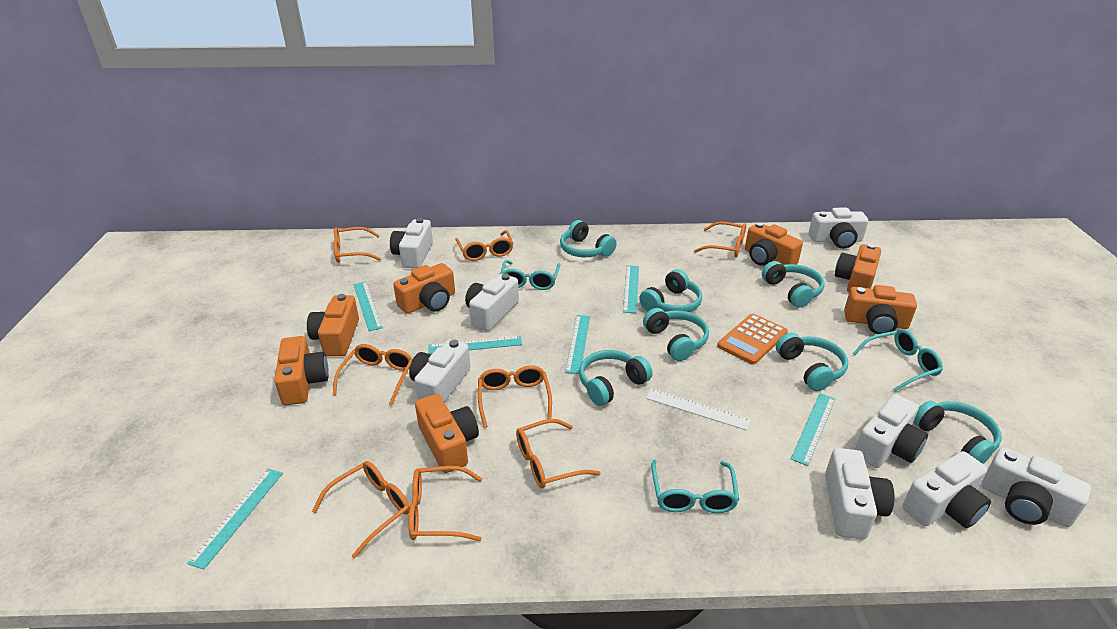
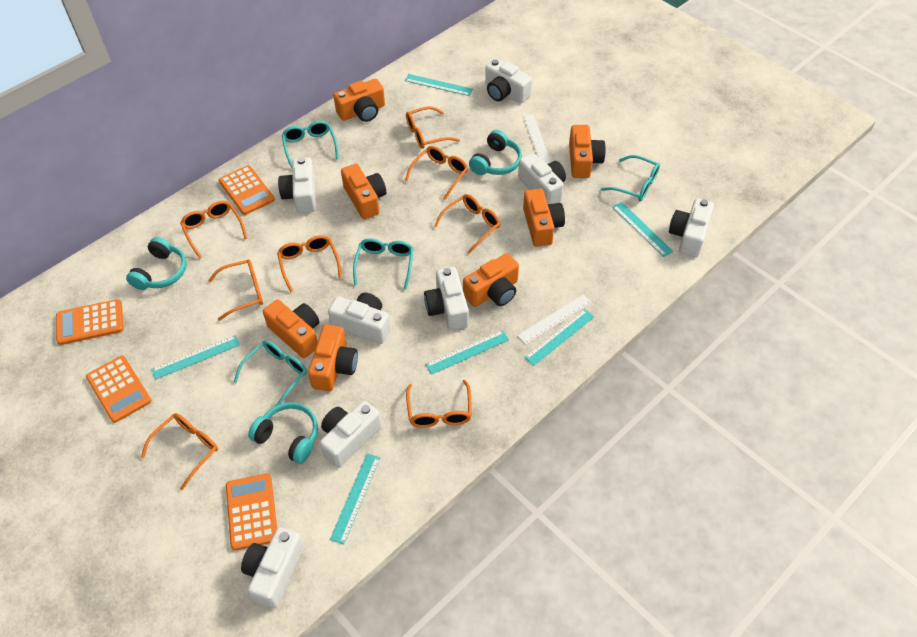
orange calculator: [717,314,788,365] = 1 -> [56,299,123,345] [86,356,152,423] [219,165,275,215] [226,473,277,551] = 4
turquoise glasses: [501,260,560,290] [651,460,739,513] [853,329,943,392] = 3 -> [234,340,307,406] [282,121,339,168] [353,238,414,290] [601,155,660,201] = 4
turquoise headphones: [560,220,617,257] [579,350,652,406] [639,269,702,312] [643,308,709,361] [762,261,824,308] [776,333,848,391] [913,401,1002,464] = 7 -> [126,237,187,290] [248,402,318,464] [469,130,522,175] = 3
white ruler: [646,388,751,430] = 1 -> [517,294,592,345] [523,114,551,164] = 2

